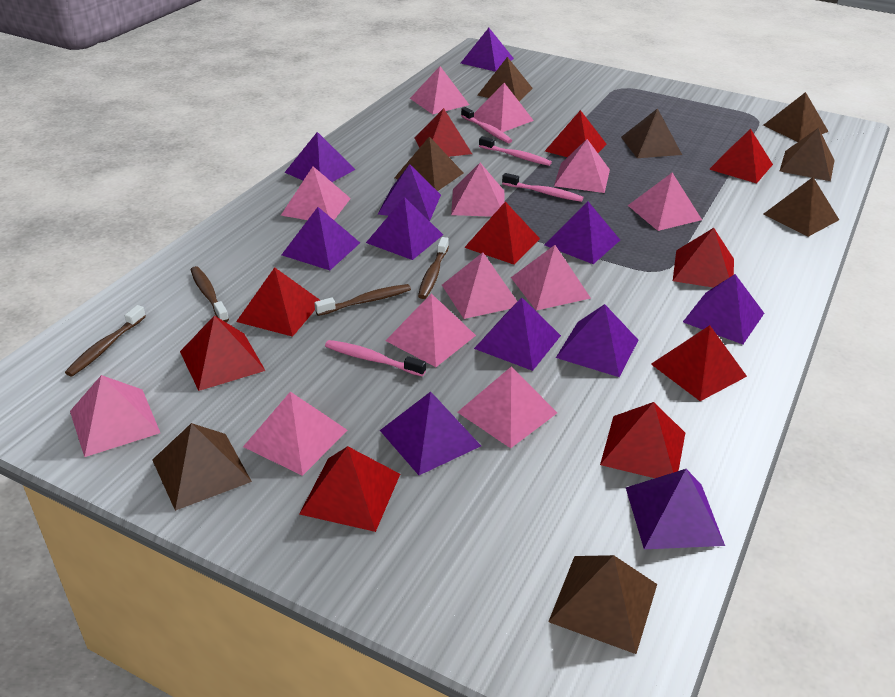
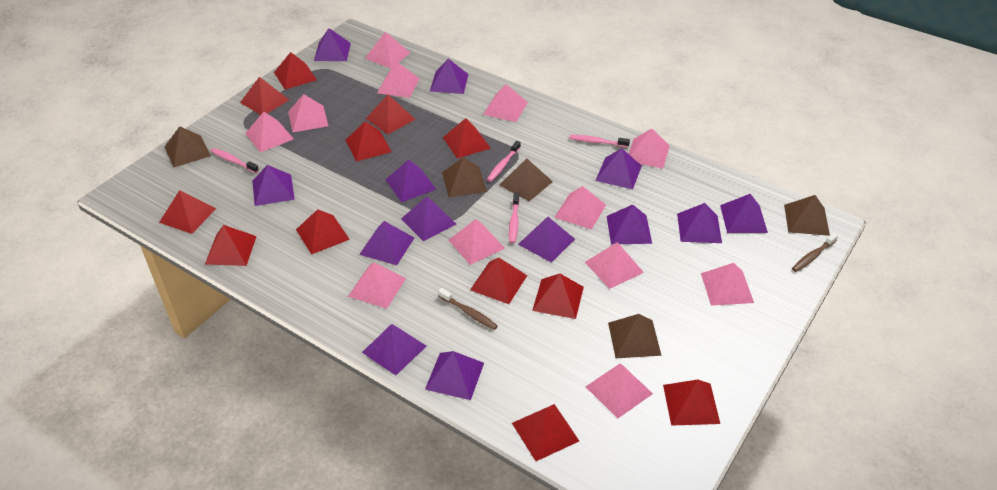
brown pyramid: [152,423,252,511] [394,136,463,191] [477,57,533,101] [548,555,657,654] [621,108,682,158] [763,92,829,142] [763,177,839,237] [780,128,835,181] = 8 -> [164,126,211,167] [442,157,487,197] [499,158,553,201] [608,314,662,358] [784,195,830,236] = 5
brown toothbrush: [65,305,146,377] [191,266,229,322] [315,284,411,316] [418,237,449,299] = 4 -> [438,288,498,330] [792,232,839,272] = 2
purple pyramid: [282,207,360,270] [284,132,356,182] [366,197,443,260] [378,164,441,221] [380,392,481,475] [461,28,514,72] [474,298,561,371] [545,202,620,264] [556,304,638,377] [626,469,725,549] [683,274,764,344] = 11 -> [252,165,295,206] [314,28,351,61] [359,221,414,265] [362,324,427,375] [385,159,437,202] [401,196,456,241] [425,351,484,400] [430,59,469,94] [518,217,575,263] [595,148,642,189] [607,204,652,245] [677,203,722,243] [720,194,768,233] = 13
red pyramid: [180,316,266,391] [236,267,320,337] [299,446,400,532] [415,108,472,157] [464,202,540,265] [545,110,607,157] [600,402,685,478] [651,325,747,401] [673,228,734,288] [709,129,773,183] = 10 -> [159,190,217,234] [205,225,257,266] [240,77,289,115] [274,52,317,89] [296,209,350,255] [346,121,392,161] [366,95,416,134] [443,118,491,158] [470,258,527,304] [512,404,579,461] [532,274,584,319] [663,379,720,426] = 12

